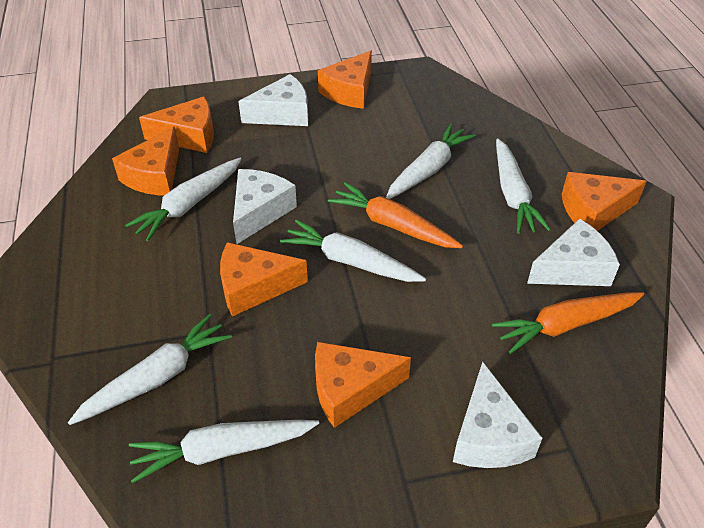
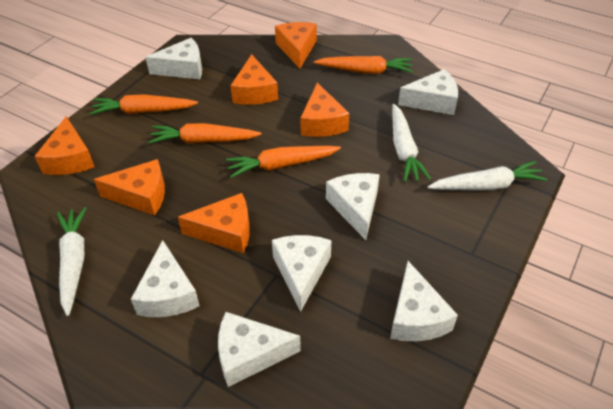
orange carrot: [328,182,463,248] [492,292,644,354] = 2 -> [90,94,198,115] [149,123,262,144] [226,146,341,178] [314,56,413,74] = 4
white carrot: [68,314,232,425] [125,158,242,241] [129,420,319,483] [280,220,426,282] [386,124,476,199] [496,139,551,234] = 6 -> [57,207,87,316] [392,104,431,182] [428,161,547,191] = 3
white cheese: [233,169,297,244] [238,74,308,126] [453,362,542,468] [527,219,620,286] = 4 -> [131,240,200,317] [145,38,202,79] [218,312,301,387] [272,235,331,312] [326,173,380,240] [390,261,458,341] [398,69,458,115] = 7

